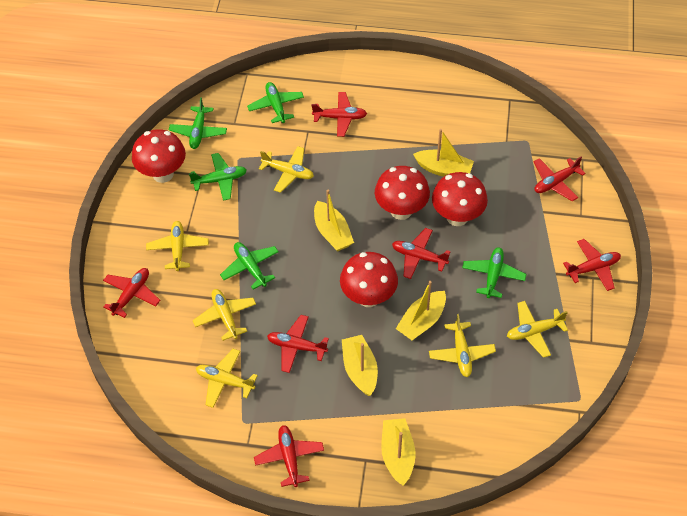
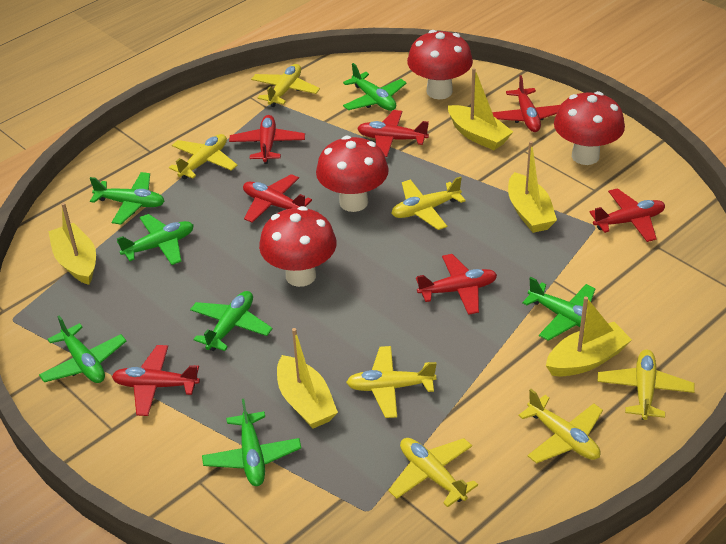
green plane: [169,97,227,149] [189,153,247,201] [220,242,279,290] [247,82,304,123] [462,247,526,298] = 5 -> [39,315,126,383] [90,172,165,224] [117,214,194,265] [190,291,273,351] [202,399,301,486] [343,63,407,111] [522,277,596,341] = 7
yellow plane: [146,221,209,271] [193,289,256,341] [196,349,258,408] [259,146,314,193] [429,314,496,377] [507,301,568,358] = 6 -> [169,134,237,179] [251,64,320,107] [346,346,436,418] [388,438,478,507] [391,176,466,230] [518,389,603,463] [597,350,695,420] = 7

